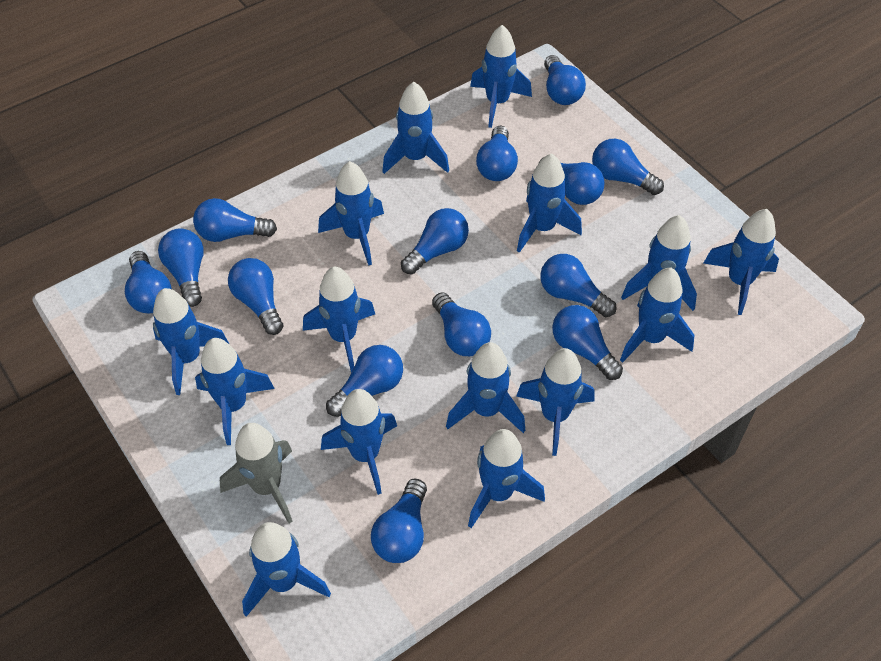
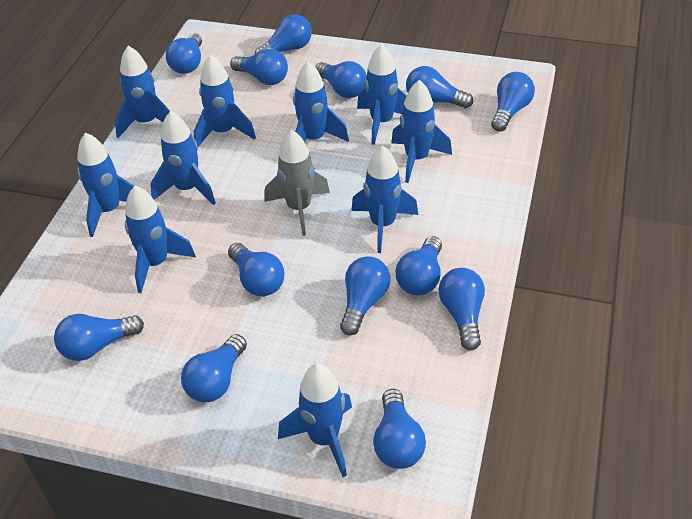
blue light bulb: [125,251,172,313] [158,228,204,307] [193,198,277,242] [228,258,283,335] [326,345,403,417] [371,479,427,563] [401,208,469,275] [432,292,491,356] [476,126,518,181] [538,157,604,205] [540,254,616,317] [544,55,586,105] [552,305,623,380] [592,139,664,195] = 14 -> [54,314,144,361] [166,33,202,74] [181,334,247,402] [228,243,285,296] [230,49,288,85] [255,14,312,54] [315,61,367,98] [340,256,390,335] [373,389,426,469] [396,236,442,295] [406,66,473,108] [439,268,485,350] [491,72,535,132] = 13
blue rocket: [153,288,230,395] [195,338,275,445] [242,522,331,617] [303,267,375,372] [318,161,384,266] [321,389,397,495] [382,82,449,174] [446,342,525,433] [468,429,545,528] [470,25,532,128] [516,348,595,456] [517,153,582,253] [620,268,695,363] [621,215,697,311] [704,209,779,315] = 15 -> [77,132,134,237] [115,46,170,138] [125,185,196,293] [150,111,216,205] [194,55,256,147] [278,364,352,477] [293,61,349,142] [351,145,418,253] [357,44,407,145] [391,80,452,183] = 10

